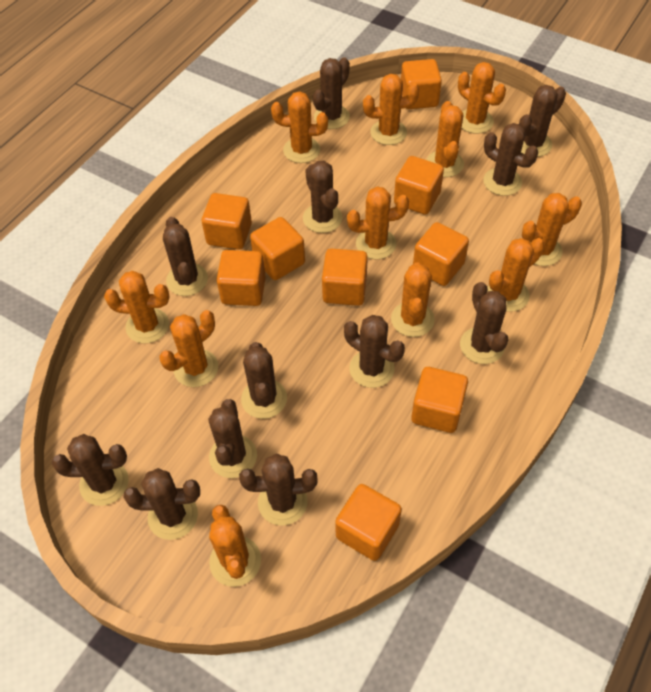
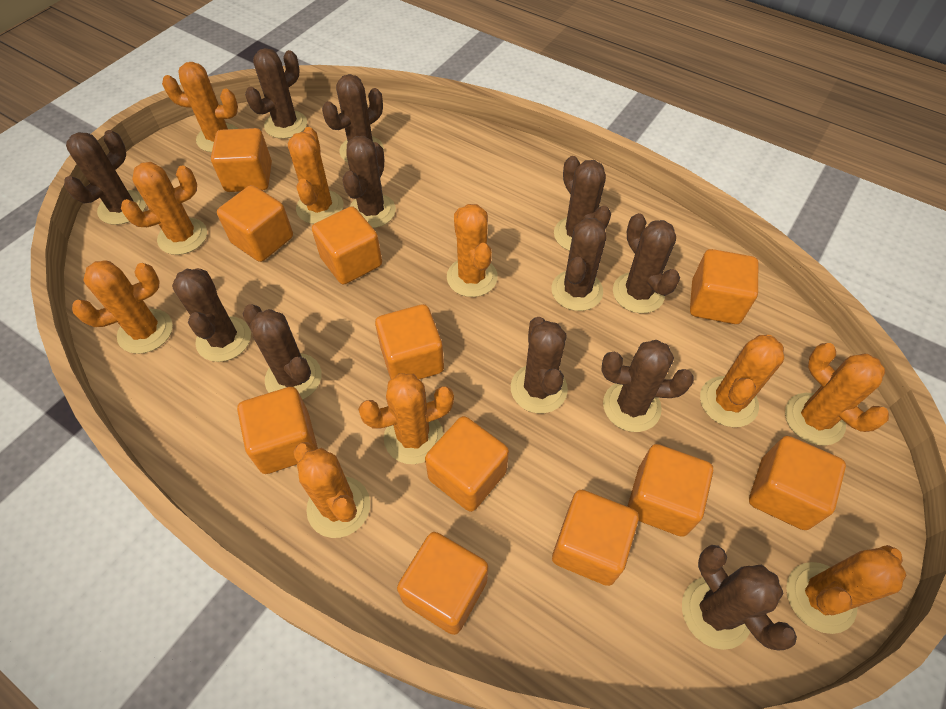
orange cactus: [104,271,169,344] [159,310,218,387] [209,505,261,587] [271,91,328,163] [347,186,409,259] [363,74,419,145] [391,262,435,337] [427,101,464,177] [458,62,506,134] [487,238,545,312] [522,193,582,266] = 11 -> [72,260,173,354] [121,162,207,255] [162,62,238,152] [288,127,344,224] [294,442,370,538] [358,373,454,464] [447,204,498,297] [700,335,784,427] [785,343,889,446] [786,545,906,634] = 10
orange cube: [202,193,252,250] [217,250,266,306] [250,217,305,280] [322,249,368,306] [335,484,402,561] [394,156,444,215] [401,59,442,109] [411,367,468,433] [413,222,469,286] = 9 -> [211,128,272,192] [217,185,293,262] [237,387,318,474] [312,206,382,285] [375,304,444,379] [397,532,488,635] [425,416,509,512] [552,490,639,586] [627,444,713,537] [690,249,758,324] [749,436,846,530] = 11

